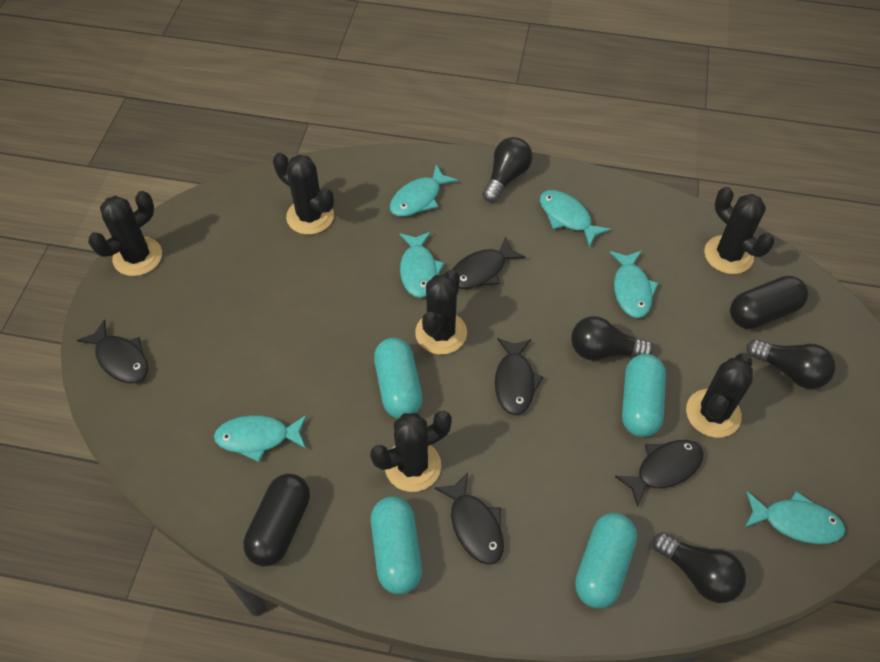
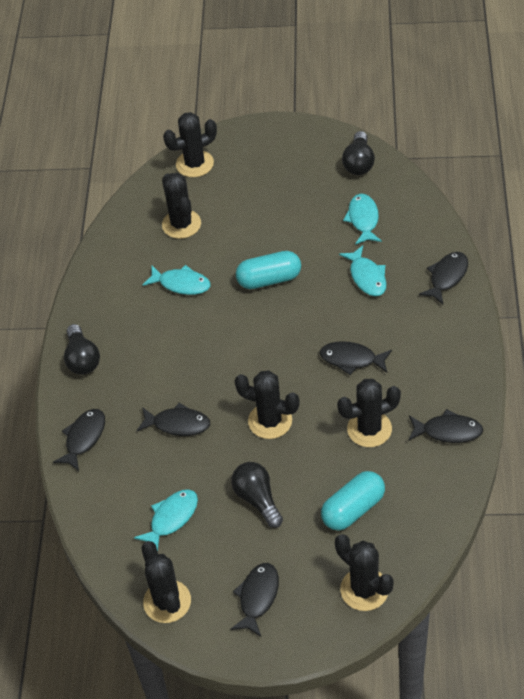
black capsule: [243,474,310,566] [730,276,808,329] = 2 -> none = 0
black fish: [76,319,148,383] [434,473,504,565] [452,236,526,289] [495,338,543,415] [615,440,704,507] = 5 -> [53,409,105,471] [137,403,210,436] [231,563,279,637] [320,341,392,375] [408,409,483,443] [419,252,468,305] = 6
black light bulb: [482,137,533,202] [571,316,654,361] [652,532,746,603] [747,339,836,389] = 4 -> [64,324,100,375] [231,462,283,528] [342,131,375,175] = 3
turquoise capsule: [371,497,422,594] [374,338,423,419] [575,513,637,608] [622,354,666,437] = 4 -> [236,251,301,289] [321,471,385,531] = 2
turquoise fish: [214,415,307,462] [390,165,458,217] [400,232,444,298] [540,190,611,247] [610,251,659,318] [745,491,846,544] = 6 -> [134,489,198,551] [143,265,211,295] [339,245,387,296] [343,194,382,245] = 4

